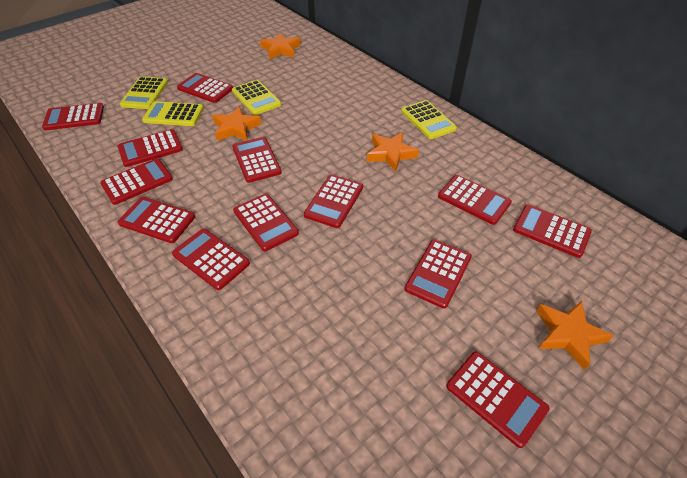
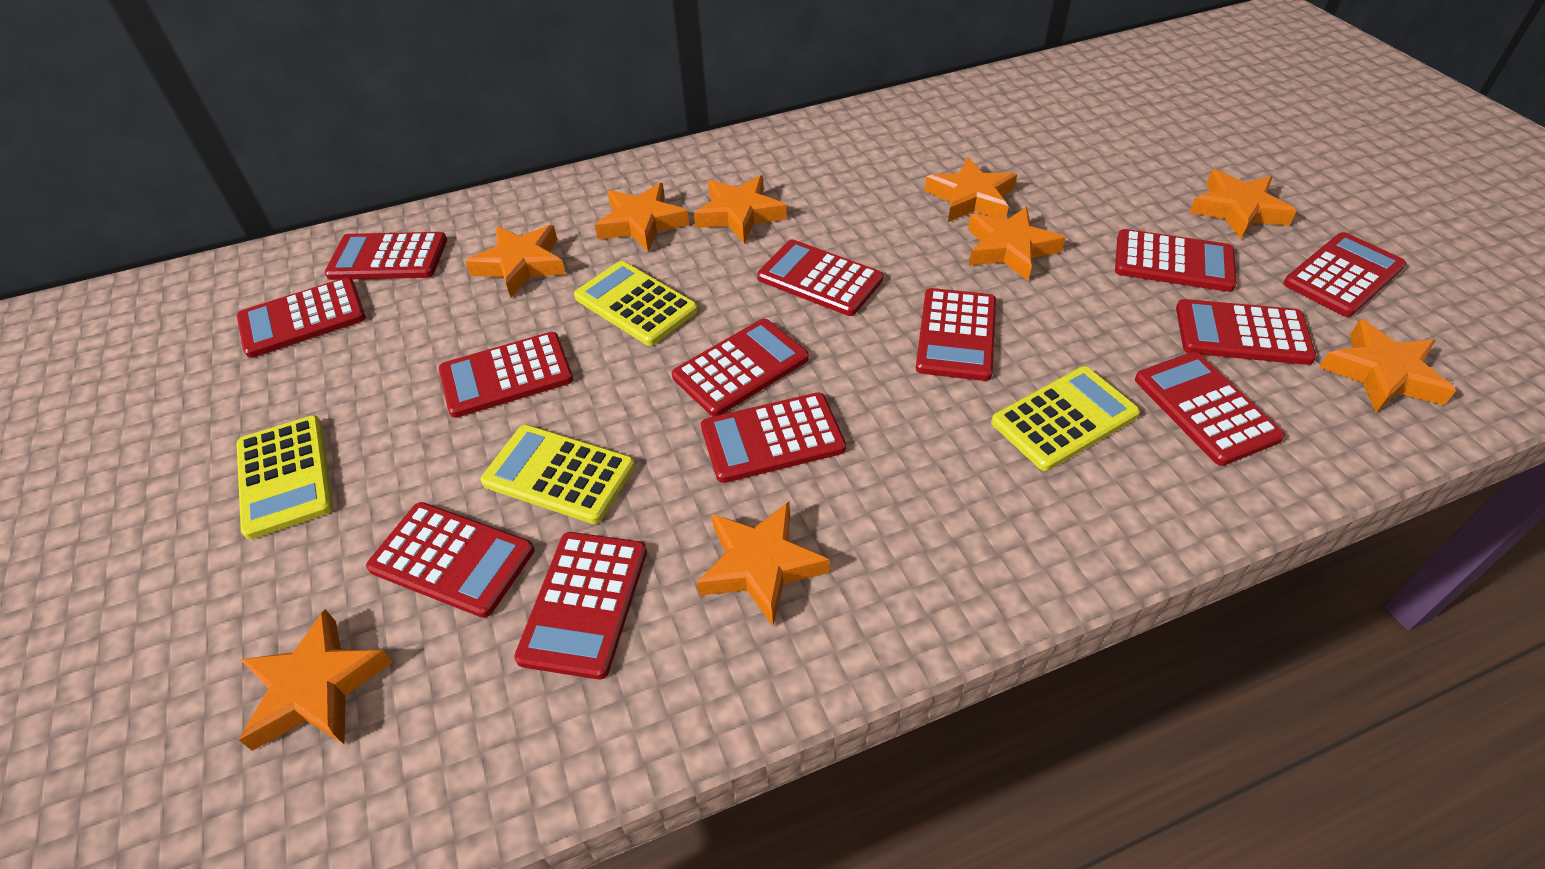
orange star: [212,106,262,141] [260,33,301,59] [367,132,419,172] [536,301,613,370] = 4 -> [239,609,392,751] [465,225,566,298] [595,183,689,252] [694,175,787,243] [696,502,830,626] [925,157,1017,222] [968,207,1066,281] [1189,169,1297,239] [1319,319,1456,413] = 9

